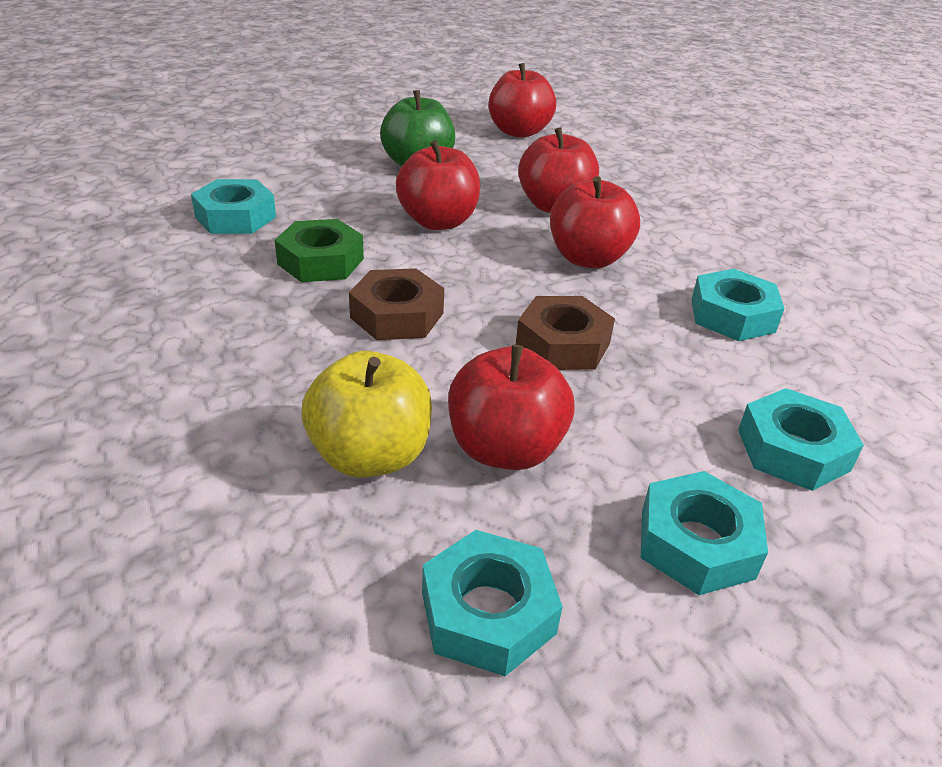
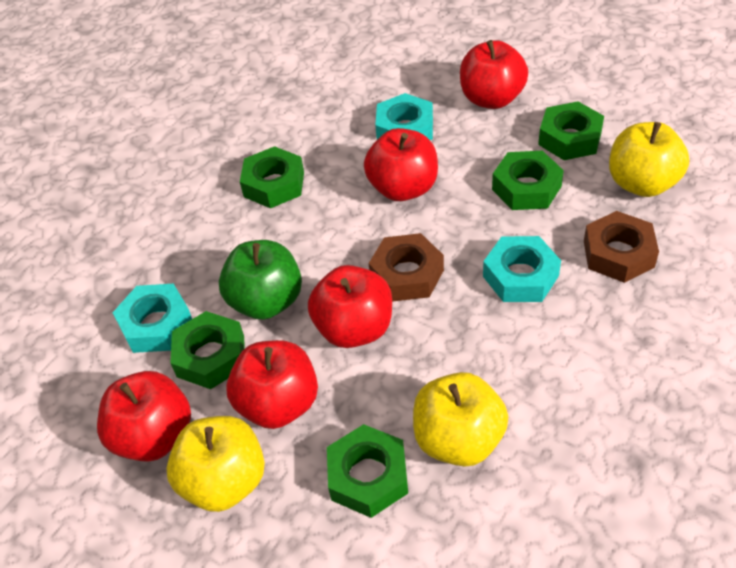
green nut: [275,219,364,282] = 1 -> [170,311,245,389] [240,146,304,208] [327,424,408,518] [492,151,564,210] [538,101,604,160] = 5
turquoise nut: [191,179,276,234] [422,530,563,676] [641,471,768,595] [691,269,785,341] [738,388,864,491] = 5 -> [113,284,192,353] [375,93,433,140] [483,236,561,302] = 3
yellow apple: [302,351,432,478] = 1 -> [166,416,265,512] [413,372,508,467] [609,122,689,197] = 3

